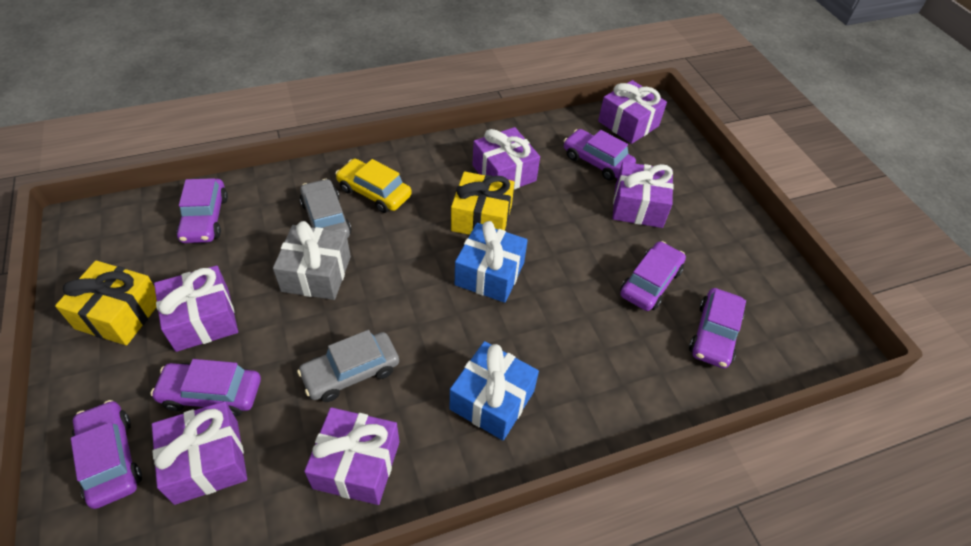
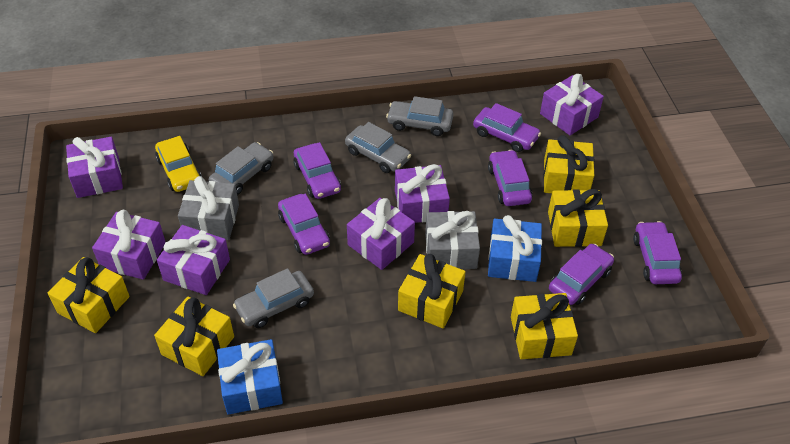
grey car: [297,330,399,402] [300,179,351,238] = 2 -> [209,142,273,195] [233,268,314,328] [345,122,411,173] [386,96,453,136] = 4
grey gift: [273,221,351,300] = 1 -> [178,176,239,240] [425,211,480,269] = 2
yellow gift: [55,261,157,345] [451,172,514,235] = 2 -> [48,257,130,333] [154,297,234,376] [398,254,465,328] [511,293,578,359] [543,135,594,193] [548,189,608,247] = 6

